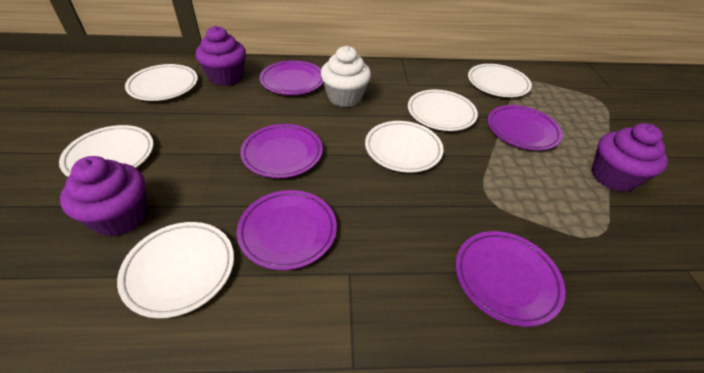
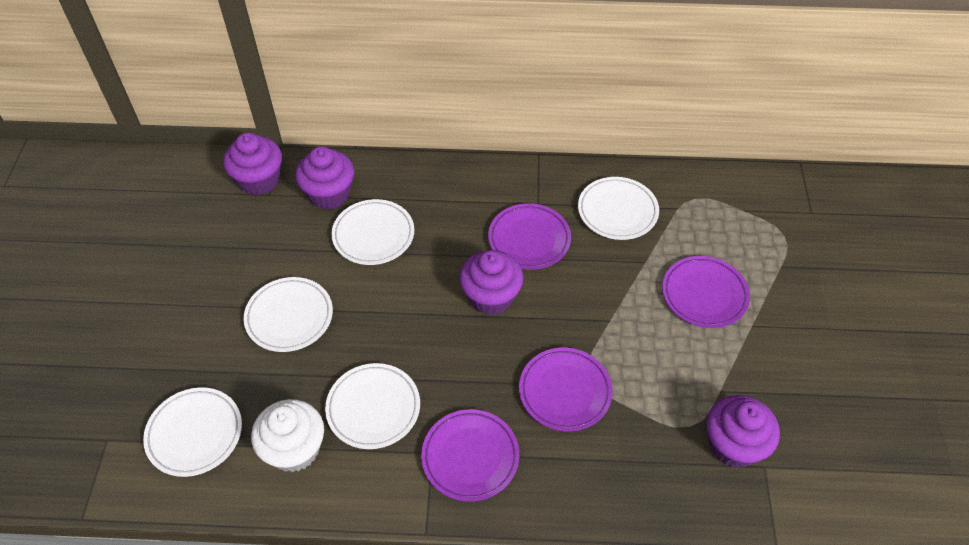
purple cupcake: [60,156,147,237] [196,26,246,86] [591,123,668,192] = 3 -> [223,132,282,195] [295,146,354,209] [459,250,523,315] [706,395,780,468] = 4
purple plate: [237,190,337,270] [240,124,323,178] [260,60,323,95] [456,231,566,327] [487,105,563,150] = 5 -> [421,409,519,502] [488,203,571,270] [519,348,613,431] [662,256,750,328] = 4
white plate: [59,125,154,177] [117,222,234,318] [125,64,198,101] [365,121,444,173] [408,90,478,131] [468,64,532,97] = 6 -> [143,387,242,477] [243,277,333,352] [325,363,420,449] [331,199,414,265] [578,177,659,240] = 5

